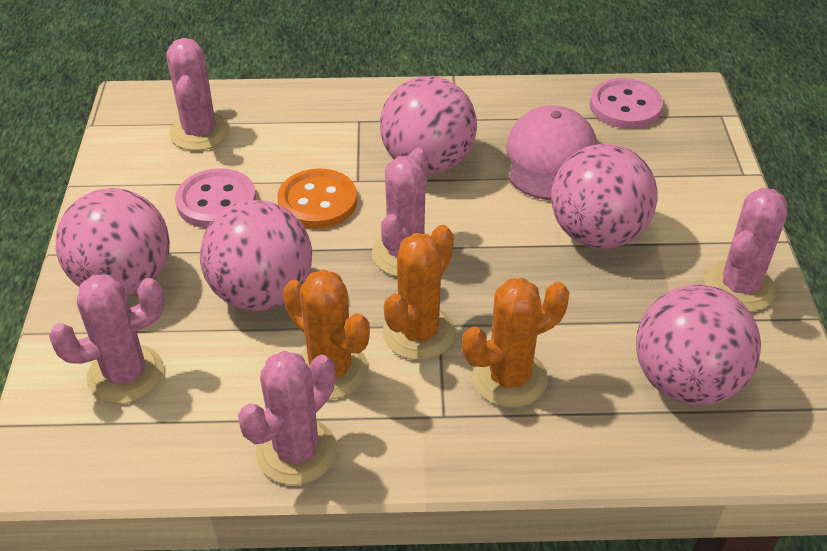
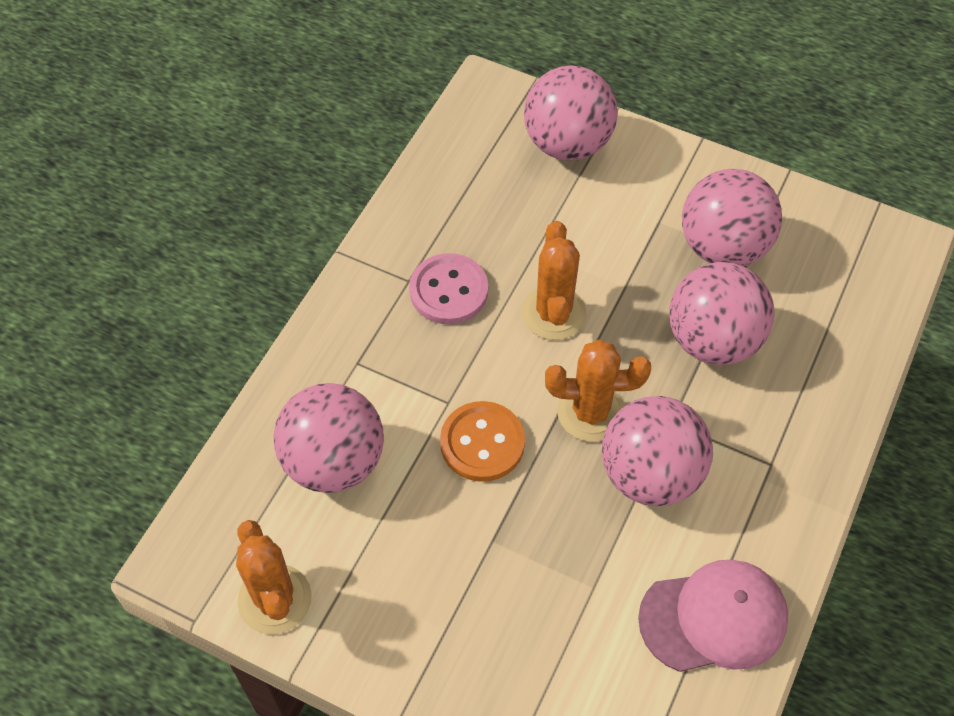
pink button: [175,168,256,228] [590,78,663,129] = 2 -> [409,253,488,324] = 1
pink cactus: [49,274,165,404] [166,38,230,151] [238,351,337,485] [372,148,428,277] [704,188,787,312] = 5 -> none = 0

